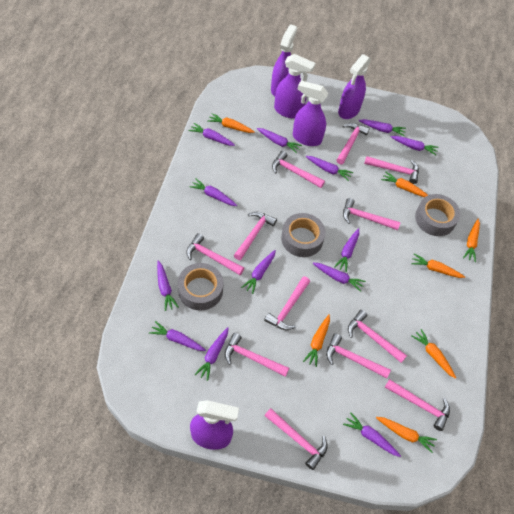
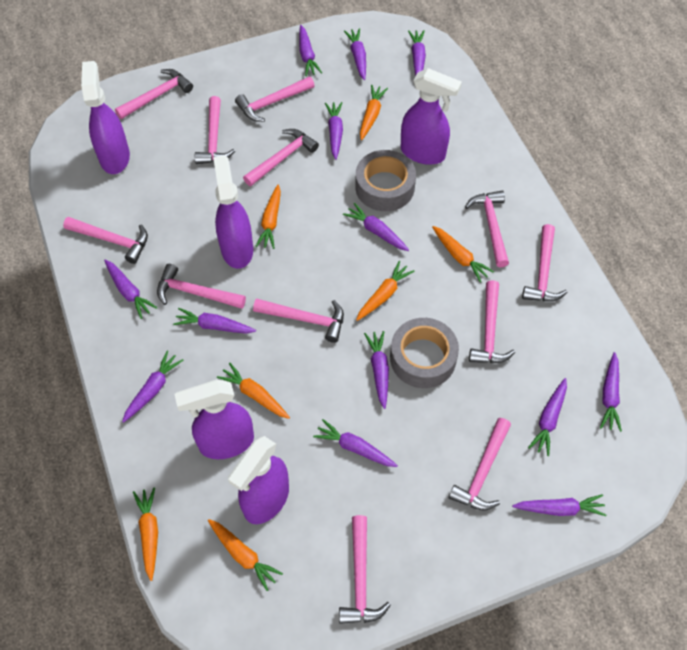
grey tape: [178,263,223,311] [281,213,326,257] [415,194,460,236] = 3 -> [355,150,416,211] [390,318,459,388] = 2

